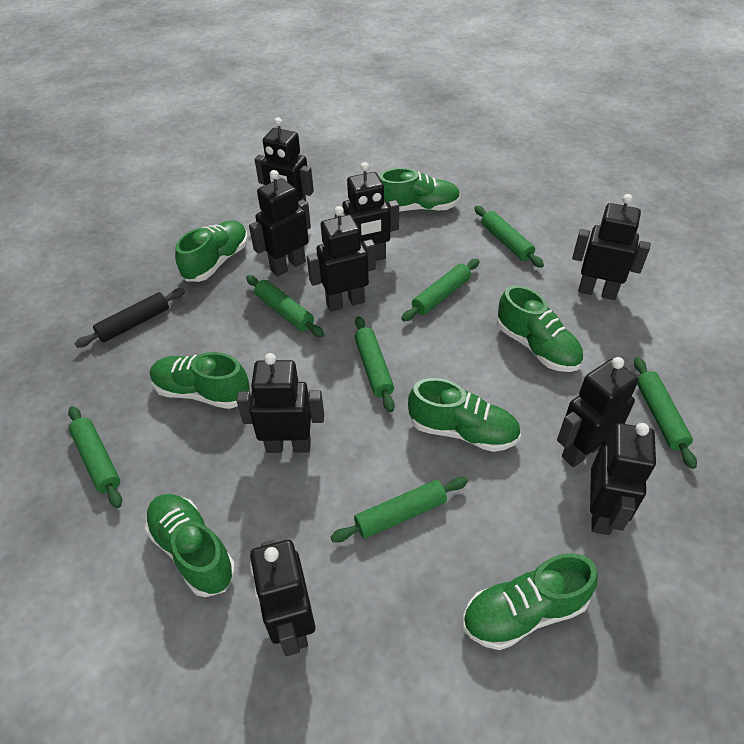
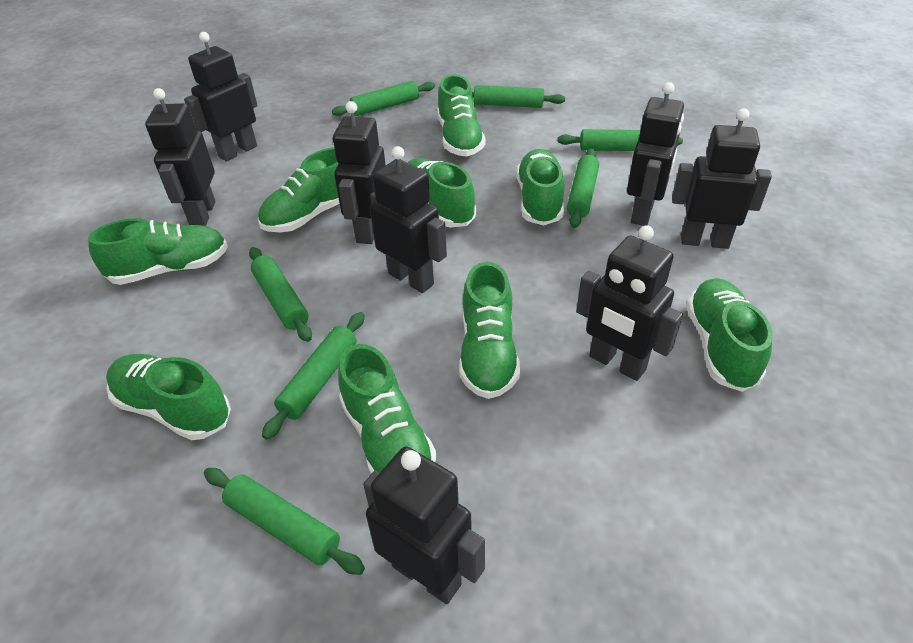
black robot: [236,353,324,453] [249,170,311,277] [250,540,315,656] [255,117,314,201] [307,206,376,312] [335,162,399,261] [557,357,638,467] [572,194,651,300] [590,423,656,535] = 9 -> [145,88,215,226] [184,32,258,162] [333,101,386,244] [363,446,485,604] [370,146,447,293] [576,225,683,381] [627,82,684,226] [672,108,772,249] = 8
black rolling pin: [75,288,185,348] = 1 -> none = 0
green shoe: [145,494,235,597] [150,352,250,409] [175,220,248,282] [379,168,461,212] [408,378,521,452] [463,553,598,650] [497,285,583,372] = 7 -> [88,218,228,285] [106,354,231,440] [258,147,340,232] [338,344,436,474] [407,158,476,228] [437,74,486,157] [459,262,520,399] [516,149,564,225] [686,278,773,392] = 9

